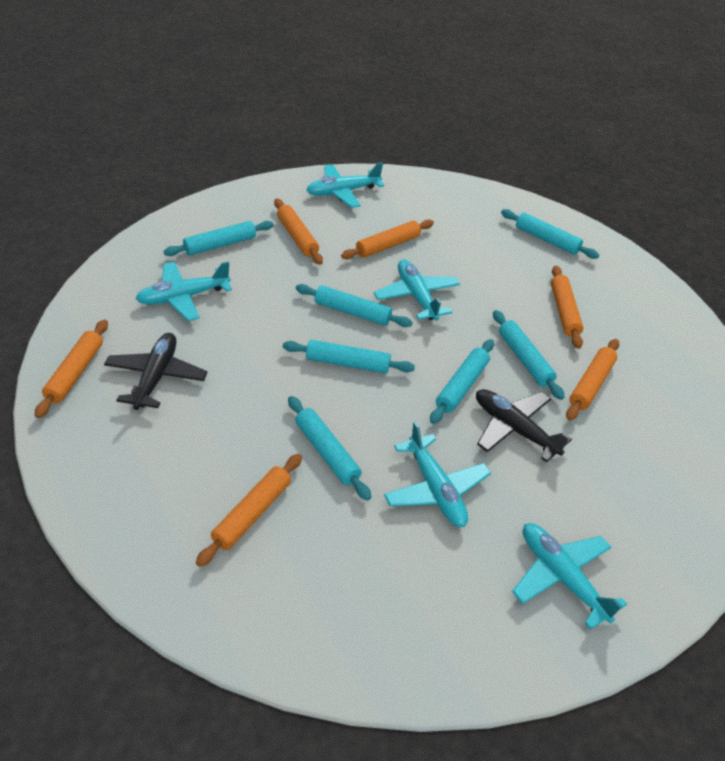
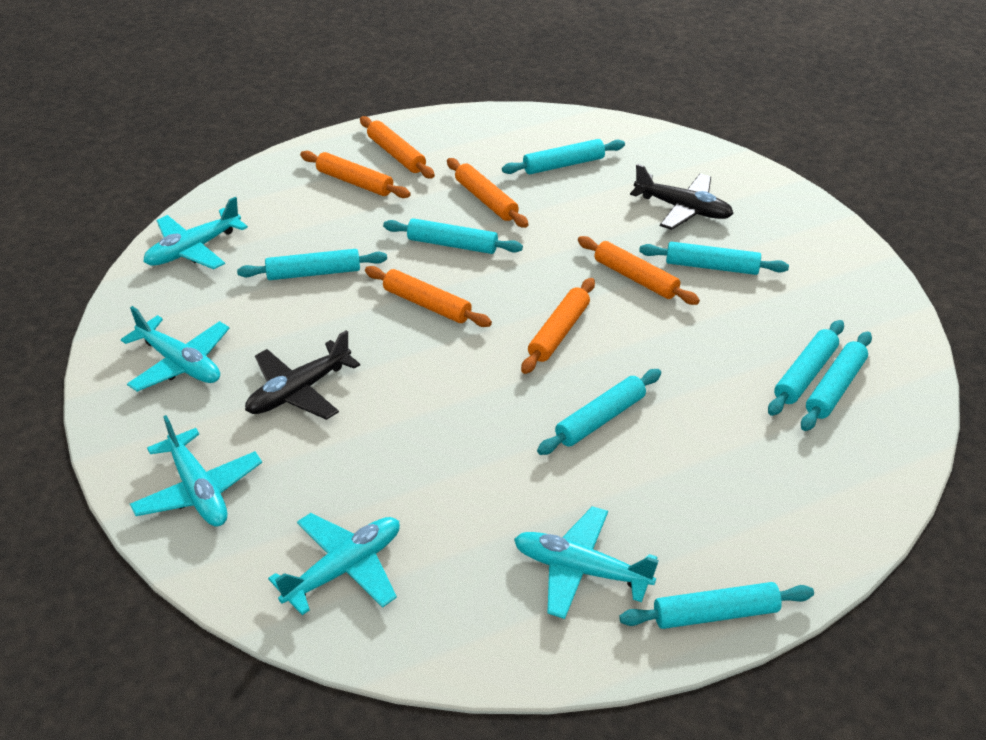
turquoise rolling pin: [163,221,274,256] [283,340,415,374] [288,396,371,501] [296,284,413,327] [430,339,494,424] [493,310,564,400] [501,209,599,259] = 7 -> [237,249,387,280] [383,218,523,254] [502,139,625,174] [537,369,661,455] [619,582,814,629] [639,242,789,275] [768,320,844,416] [801,331,872,431] = 8

